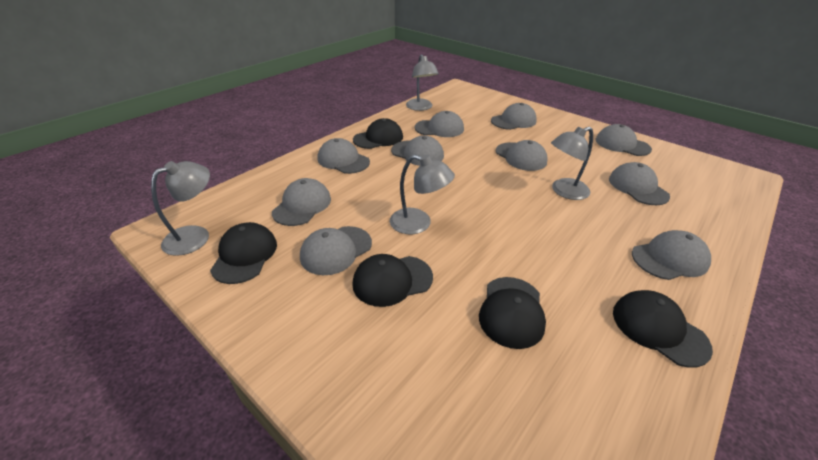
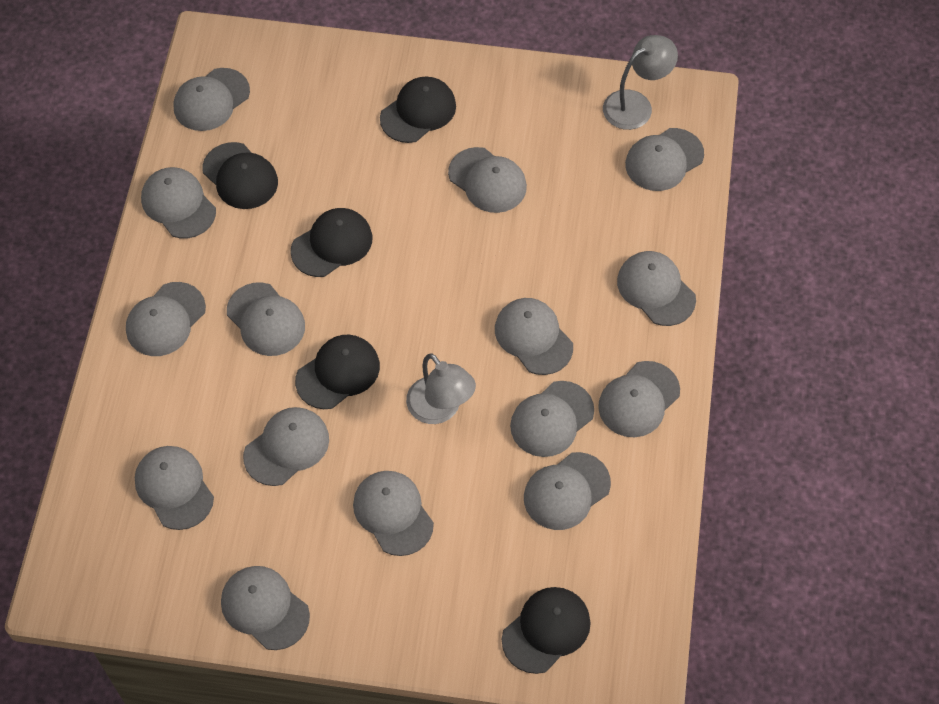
grey cap: [272,178,331,226] [300,226,372,275] [318,138,370,174] [391,136,444,166] [414,111,464,137] [491,103,537,130] [496,140,548,171] [596,124,652,156] [609,162,670,205] [632,230,711,280] = 10 -> [126,282,206,356] [135,446,214,530] [141,167,216,238] [173,68,250,131] [221,566,310,650] [227,283,305,356] [243,407,329,486] [353,471,434,556] [448,147,527,213] [495,298,573,375] [510,381,594,457] [524,452,611,530] [598,361,680,437] [617,251,696,326] [625,128,704,191] = 15
grey lamp: [151,161,210,256] [390,155,455,234] [406,54,439,111] [551,127,593,200] = 4 -> [406,353,476,424] [603,35,678,130] = 2

